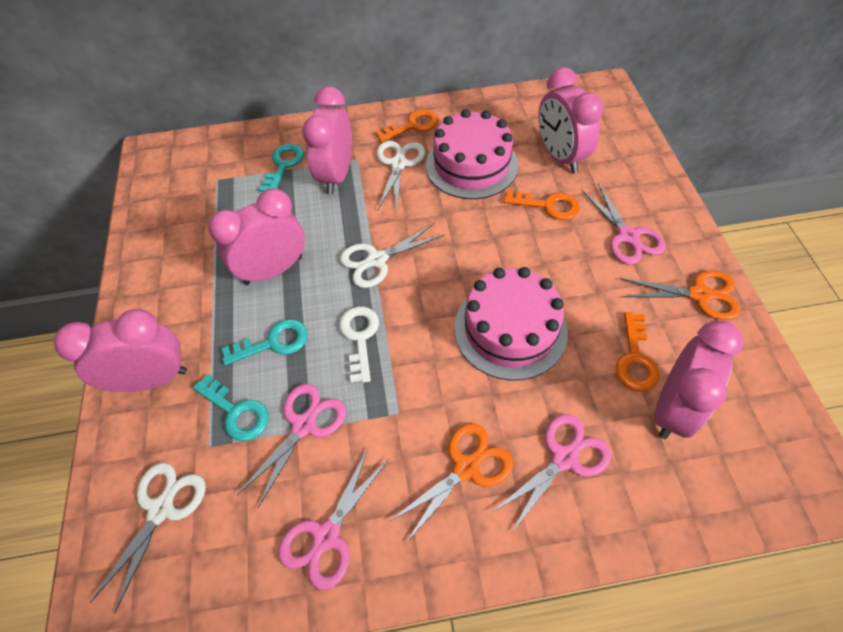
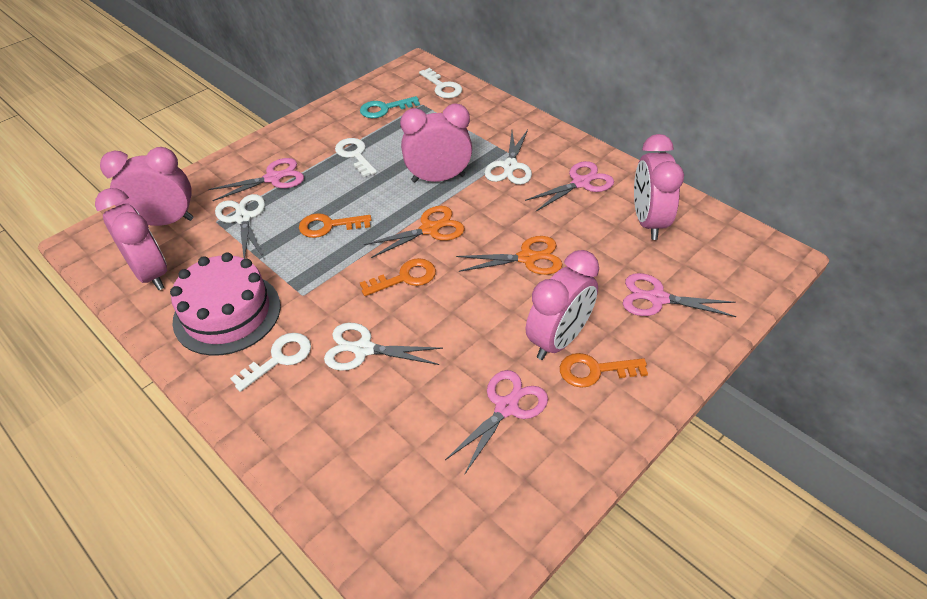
pink cake: [426,109,518,199] [454,267,568,381] = 2 -> [170,253,281,356] = 1
turquoise key: [193,374,269,441] [222,319,308,366] [259,144,304,192] = 3 -> [360,96,420,118] = 1
white key: [339,306,379,383] = 1 -> [230,333,311,392] [335,138,377,177] [419,68,462,98] = 3

